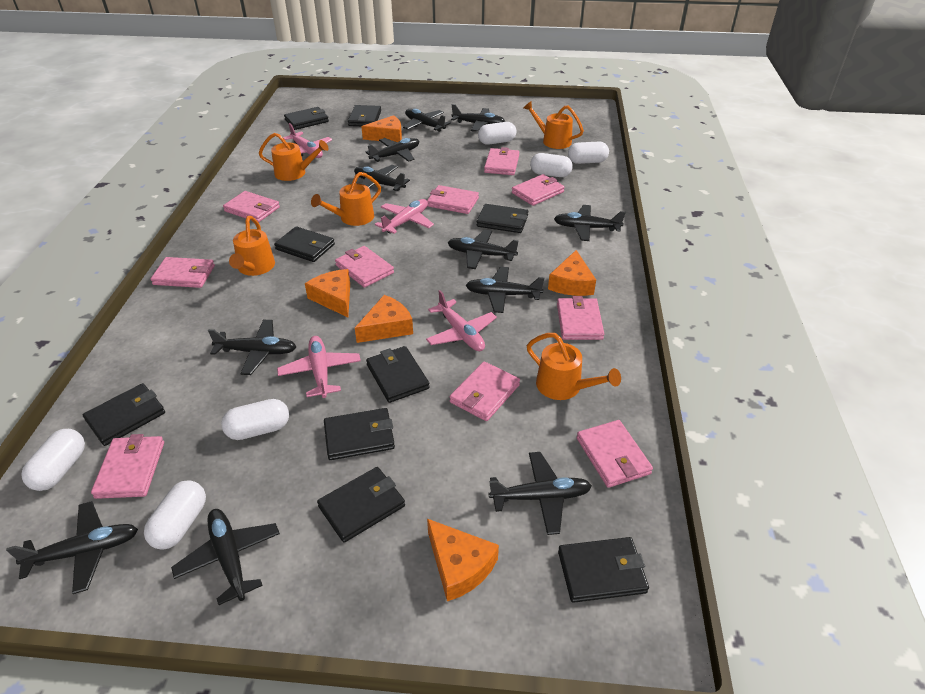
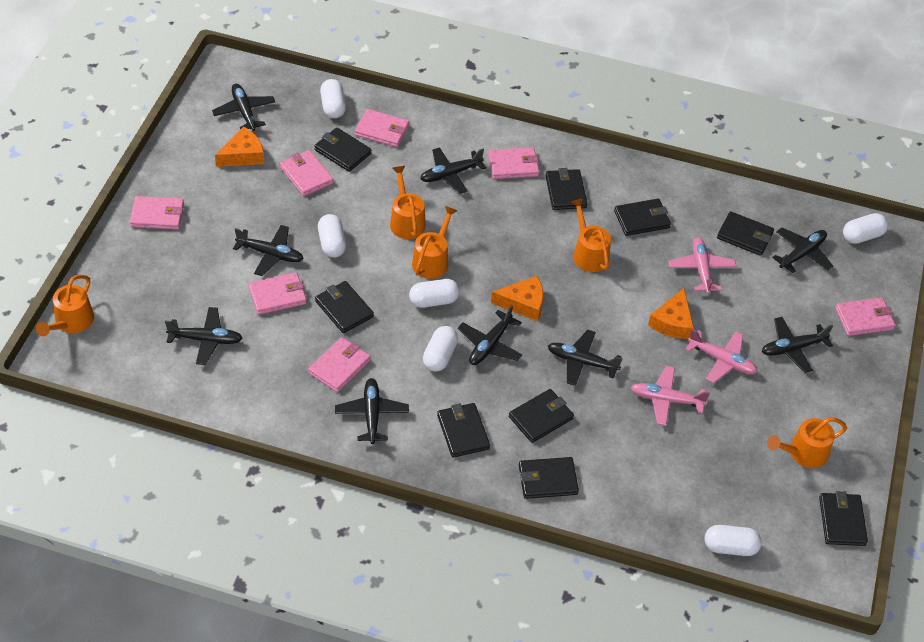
black plane: [6,501,138,594] [171,509,280,605] [208,320,296,375] [354,165,410,191] [365,138,419,162] [403,109,451,132] [448,230,519,269] [451,104,505,132] [466,267,544,313] [488,452,592,535] [554,205,626,241] = 11 -> [165,307,242,365] [212,84,275,131] [233,225,303,276] [335,378,409,444] [420,147,486,194] [458,305,523,365] [548,330,623,386] [762,317,833,373] [772,228,833,273] = 9
orange cheese: [305,269,350,317] [355,295,413,343] [361,115,402,142] [427,519,499,601] [548,250,596,296] = 5 -> [215,127,264,167] [491,276,543,321] [648,288,694,339] = 3
pink plane: [277,336,361,398] [283,123,332,158] [375,199,434,234] [426,290,497,351] = 4 -> [630,366,710,426] [668,237,736,294] [685,329,757,383] = 3
pink wallet: [91,434,164,499] [151,257,215,288] [223,191,280,223] [335,246,394,288] [427,185,479,214] [450,361,520,421] [484,147,519,175] [512,174,565,206] [557,296,604,340] [577,420,653,488] = 10 -> [130,196,184,230] [248,272,307,315] [280,150,333,196] [308,337,370,392] [355,109,409,147] [488,147,539,179] [835,297,896,336] = 7

